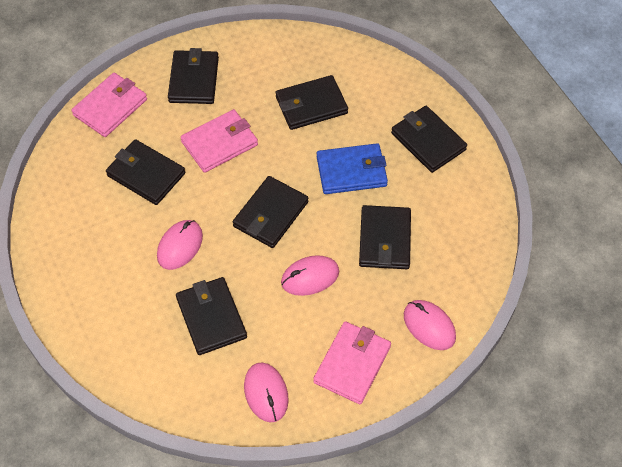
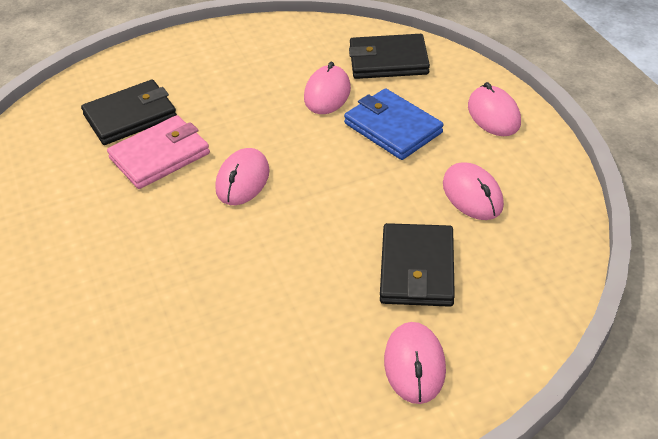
black wallet: [106,139,185,205] [168,48,219,104] [176,277,247,355] [233,176,308,248] [276,75,348,130] [359,205,411,269] [391,106,467,173] = 7 -> [81,79,177,145] [349,34,430,79] [380,223,455,307] = 3
pink mouse: [157,220,203,270] [244,362,289,422] [281,255,339,296] [404,300,456,350] = 4 -> [215,148,270,205] [304,61,351,114] [384,322,446,404] [443,162,504,220] [468,82,521,136] = 5
pink wallet: [71,73,147,137] [181,109,258,173] [313,321,391,404] = 3 -> [107,115,210,189] = 1

